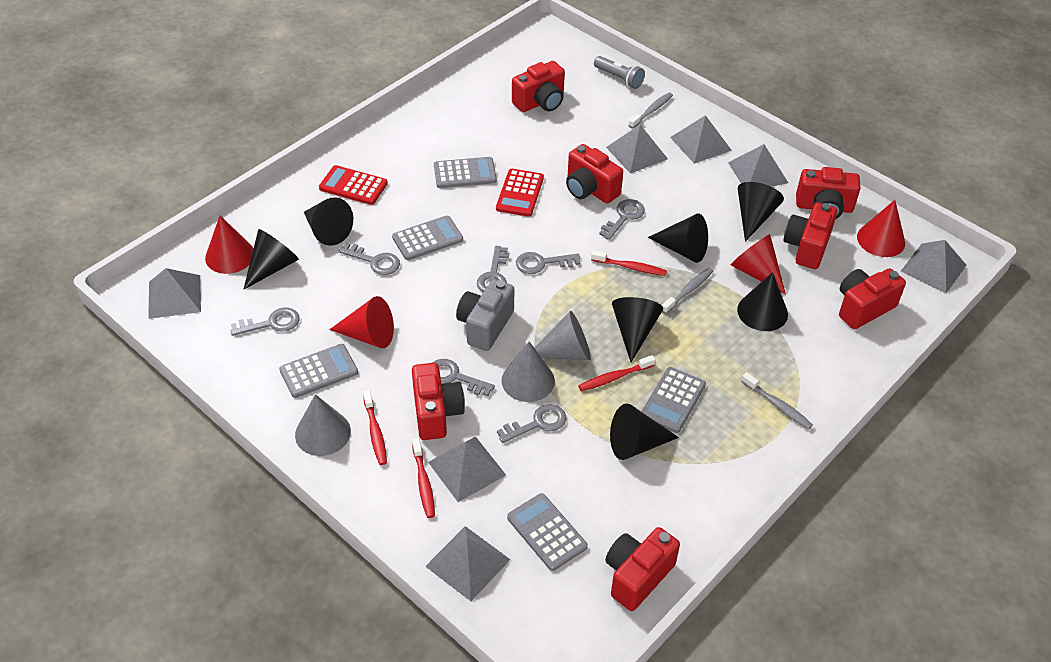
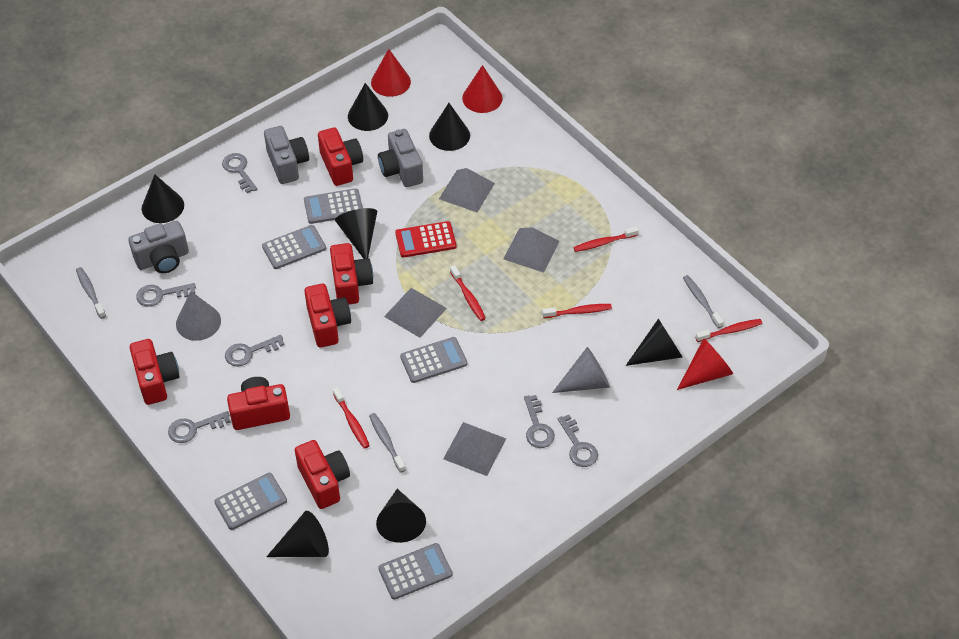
grey camera: [456,279,514,351] = 1 -> [128,221,189,273] [264,126,309,184] [378,129,423,187] = 3
grey cone: [295,394,351,456] [502,341,555,402] [534,311,591,360] = 3 -> [176,291,221,341] [552,347,610,393] = 2
grey flashlight: [594,56,645,89] = 1 -> none = 0
grey key: [231,308,300,336] [339,243,400,275] [432,359,495,396] [477,246,509,292] [497,404,566,443] [516,252,580,274] [599,199,645,240] = 7 -> [136,283,196,307] [168,411,230,443] [222,153,257,193] [225,335,284,367] [524,395,555,448] [558,415,598,467] = 6
grey pyramid: [148,268,201,319] [425,526,511,601] [428,436,506,502] [606,125,668,174] [670,115,732,164] [728,144,788,187] [901,240,966,293] = 7 -> [384,288,447,338] [439,168,495,212] [443,422,506,476] [503,227,560,273] = 4
red calculator: [319,165,388,205] [496,169,544,217] = 2 -> [395,221,456,258] = 1
red camera: [412,363,465,440] [512,61,565,112] [566,144,623,204] [605,527,680,611] [783,203,837,269] [796,167,861,219] [839,268,906,329] = 7 -> [130,339,180,405] [227,377,290,430] [295,440,350,509] [304,284,351,348] [318,127,363,186] [330,243,373,304] = 6
red cone: [205,216,254,274] [329,296,394,348] [731,234,786,295] [857,200,905,257] = 4 -> [371,49,411,97] [462,65,503,113] [677,338,733,390] = 3
red toothbrush: [363,390,387,465] [412,438,435,518] [578,355,656,391] [591,250,667,276] = 4 -> [333,387,370,449] [450,265,486,321] [542,304,612,318] [573,227,639,252] [695,319,762,342] = 5

